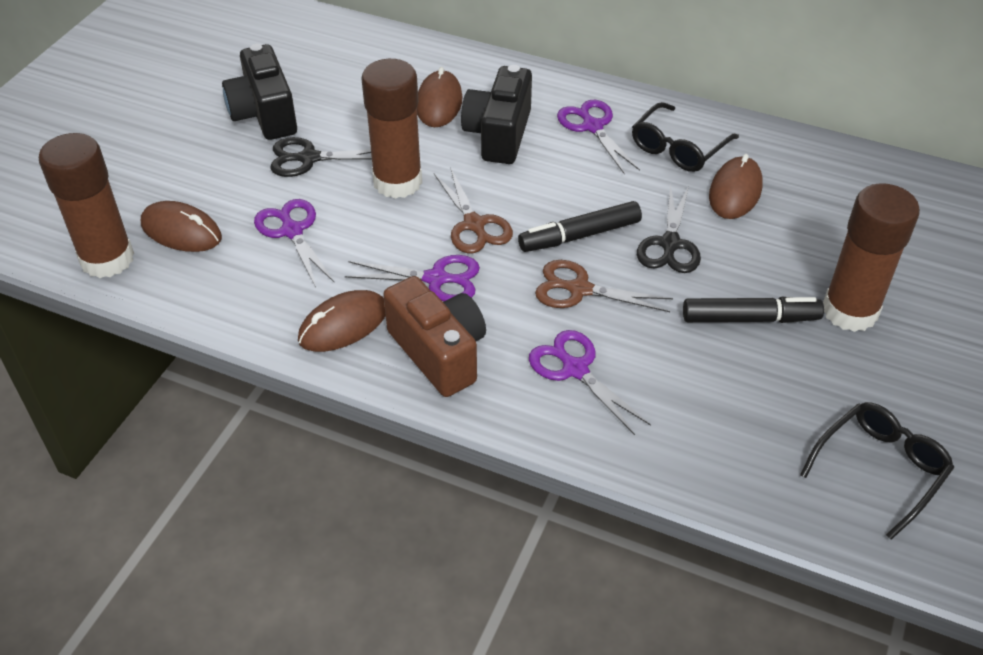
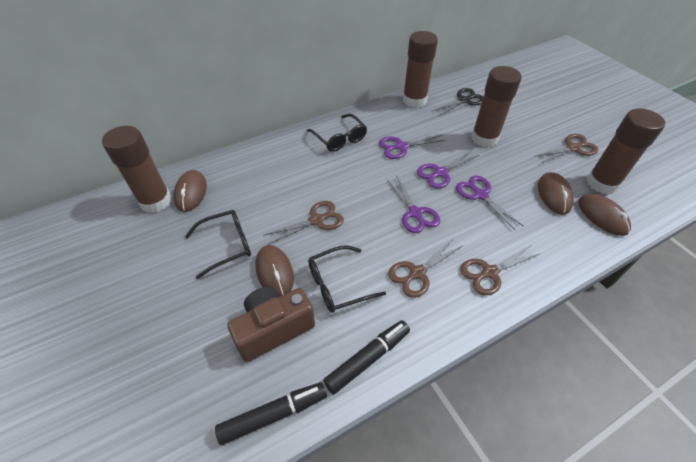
black camera: [222,44,297,140] [461,65,532,164] = 2 -> none = 0
black glasses: [632,102,739,172] [800,402,954,540] = 2 -> [185,210,251,279] [307,114,367,152] [308,245,386,313] = 3
black scissors: [270,137,372,177] [637,184,701,273] = 2 -> [431,88,484,117] = 1
brown glue stick: [39,133,134,278] [361,59,422,199] [823,183,920,332] = 3 -> [102,126,172,213] [403,31,438,108] [471,66,522,147] [586,108,665,194] = 4
brown scissors: [434,167,513,253] [535,260,673,312] = 2 -> [263,201,344,245] [388,238,462,298] [460,246,541,295] [534,134,598,164] = 4

